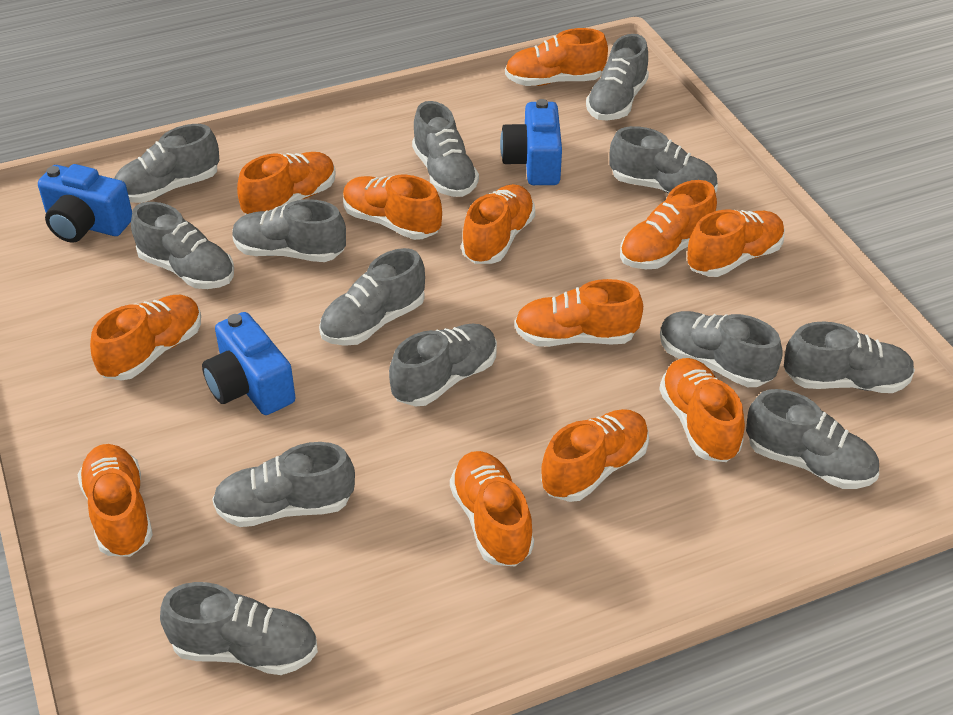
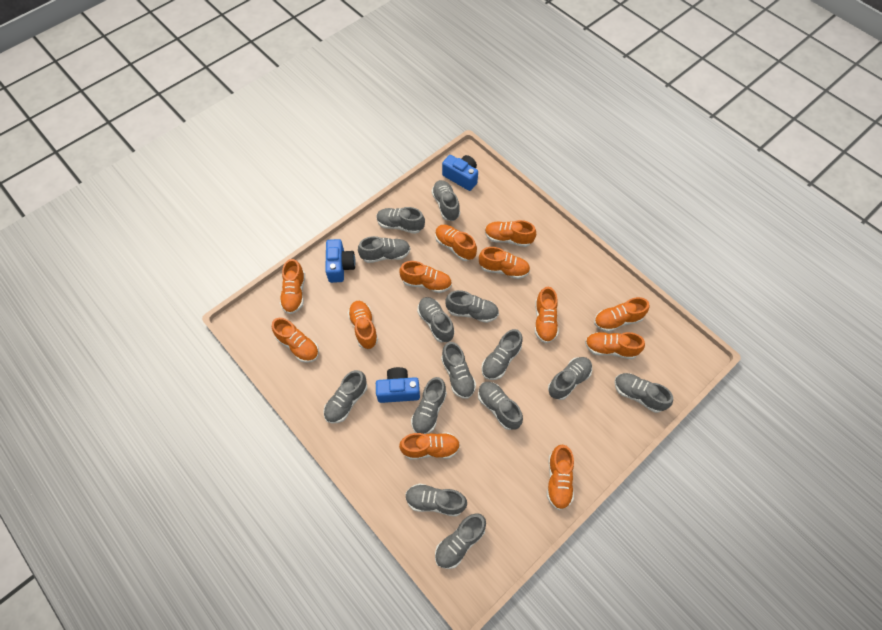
grey shoe: [114,124,219,203] [131,202,234,289] [160,582,318,675] [212,442,355,527] [232,199,346,262] [319,248,425,346] [389,323,497,406] [412,101,479,197] [586,34,649,120] [610,126,718,193] [660,311,783,387] [746,389,879,489] [784,321,915,393] = 13 -> [323,370,367,423] [358,236,410,263] [377,207,425,234] [405,483,467,517] [411,377,447,434] [417,297,454,342] [432,180,460,221] [435,513,486,569] [441,342,476,399] [445,290,499,323] [478,382,523,430] [481,329,522,380] [548,357,592,400] [614,373,673,413] = 14

